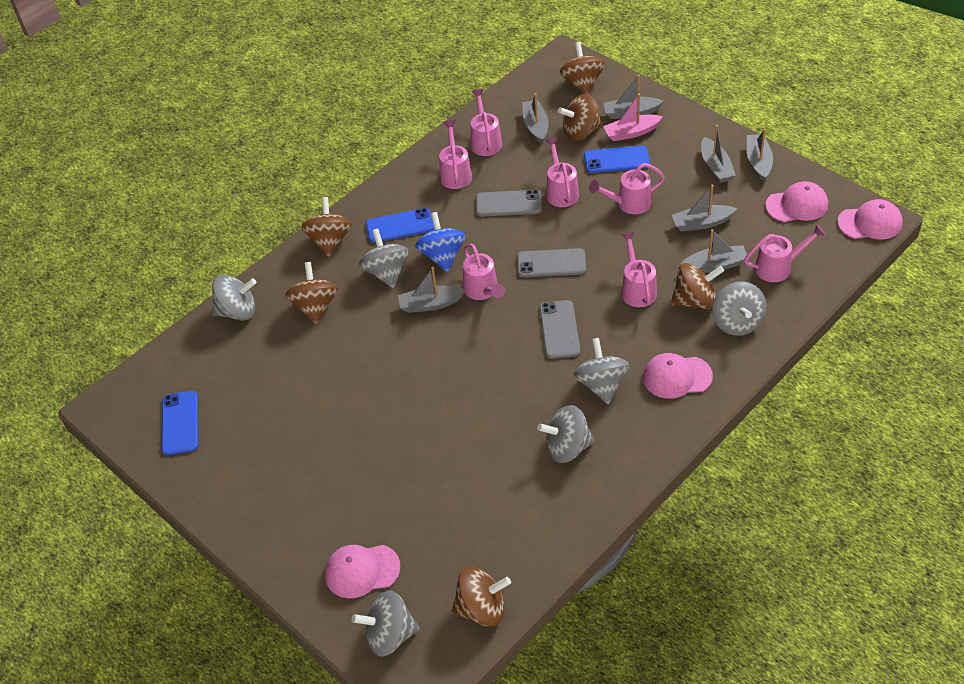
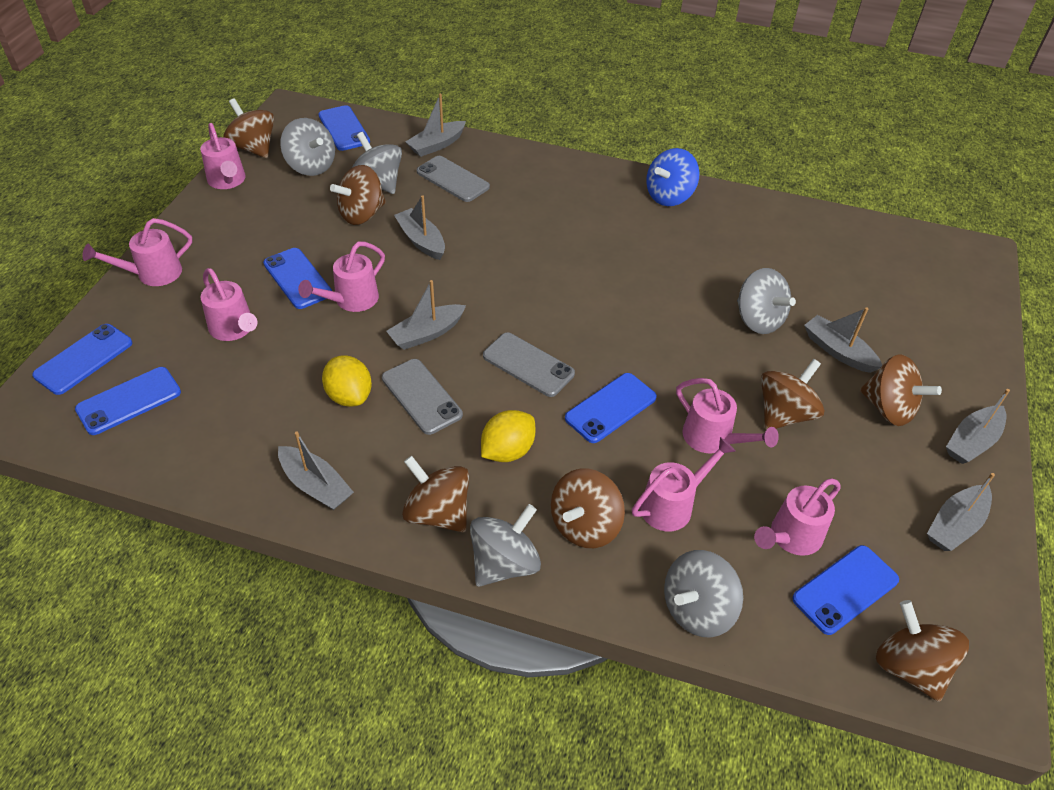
blue phone: [162,391,198,455] [366,208,434,243] [584,145,650,173] = 3 -> [32,324,132,395] [75,367,181,435] [263,248,332,309] [318,105,370,151] [565,373,657,443] [792,545,899,635] = 6
brown spinning top: [285,262,338,324] [301,197,352,257] [452,567,511,627] [558,94,602,141] [560,42,605,94] [671,263,724,309] = 6 -> [223,98,274,158] [330,165,386,225] [402,456,469,532] [551,468,625,548] [761,359,824,430] [860,354,942,426] [876,600,969,702] = 7
grey spinning top: [212,275,256,320] [352,590,420,657] [359,229,409,288] [537,405,594,463] [574,338,630,404] [713,281,767,336] = 6 -> [280,118,335,176] [352,132,402,194] [470,504,541,587] [664,550,743,638] [737,268,796,334] = 5
pink boat: [603,94,663,141] = 1 -> none = 0
pink cap: [325,545,400,599] [643,353,713,399] [765,181,828,222] [837,199,903,239] = 4 -> none = 0
yellow lemon: none = 0 -> [322,355,372,407] [481,410,536,462] = 2

